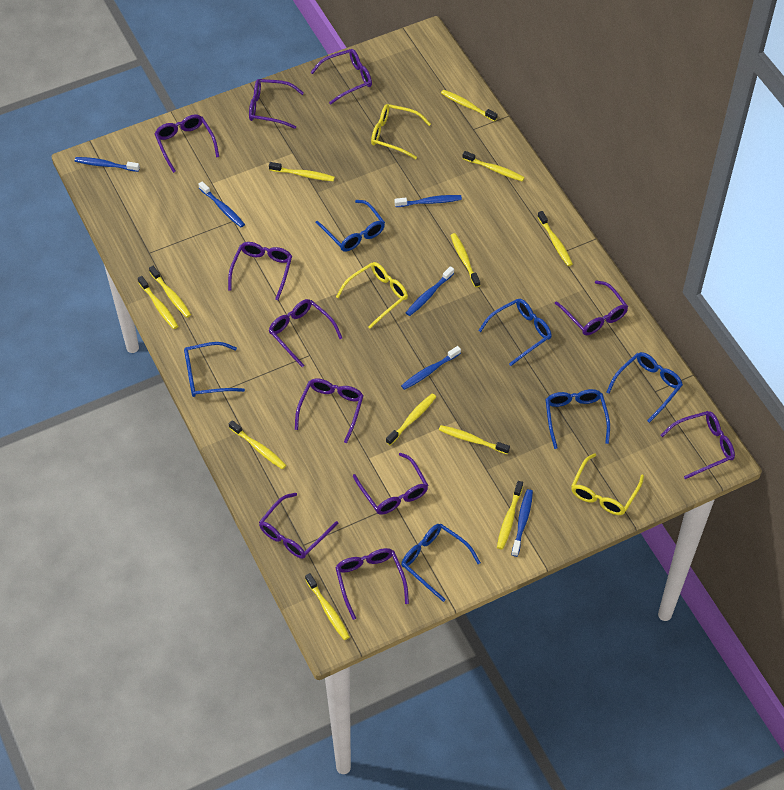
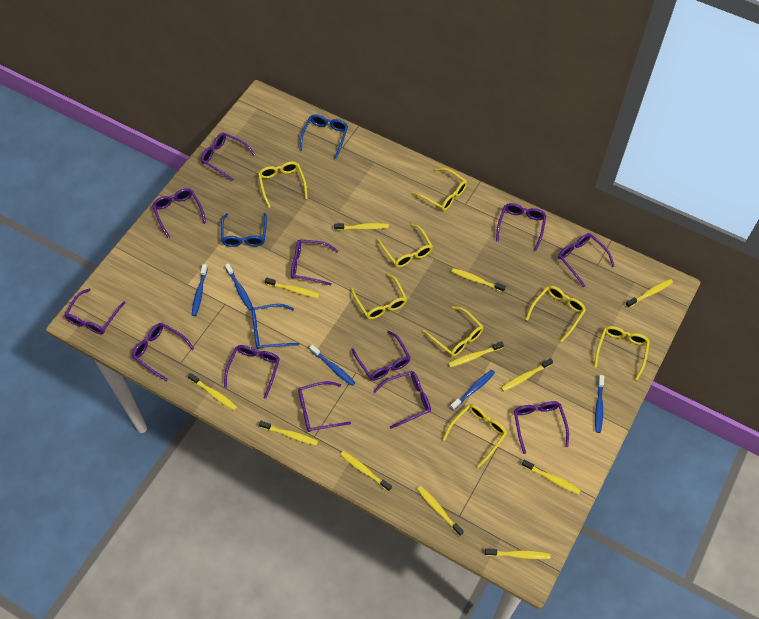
blue glasses: [184,342,245,397] [316,200,385,252] [401,524,481,602] [478,299,552,366] [545,389,610,449] [606,352,683,423] = 6 -> [221,213,267,247] [251,304,299,349] [300,114,348,159] = 3
blue toothbrush: [75,157,140,172] [198,181,245,227] [394,195,462,207] [401,346,461,390] [406,266,454,316] [511,489,533,557] = 6 -> [192,264,208,316] [225,263,253,310] [309,345,356,386] [450,370,495,411] [595,375,604,433] = 5
purple glasses: [154,115,219,173] [228,242,292,301] [249,79,304,129] [259,493,339,559] [269,299,342,367] [295,378,364,443] [311,49,372,104] [335,548,409,620] [353,452,428,515] [555,280,628,335] [661,411,735,479] = 11 -> [64,289,125,334] [132,323,195,381] [152,188,206,238] [201,133,255,181] [224,345,280,399] [291,239,338,286] [298,381,351,432] [351,331,411,381] [374,371,431,429] [496,203,547,251] [514,401,569,454] [558,233,614,287] = 12
yellow glasses: [336,262,408,329] [371,104,431,159] [571,453,644,515] = 3 -> [258,162,308,208] [351,274,407,319] [377,224,433,268] [412,168,467,211] [423,306,484,357] [443,404,507,468] [526,286,586,342] [594,326,650,380] = 8

